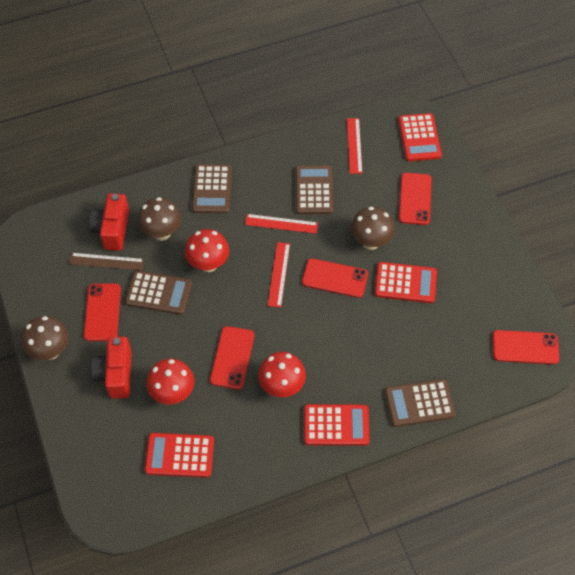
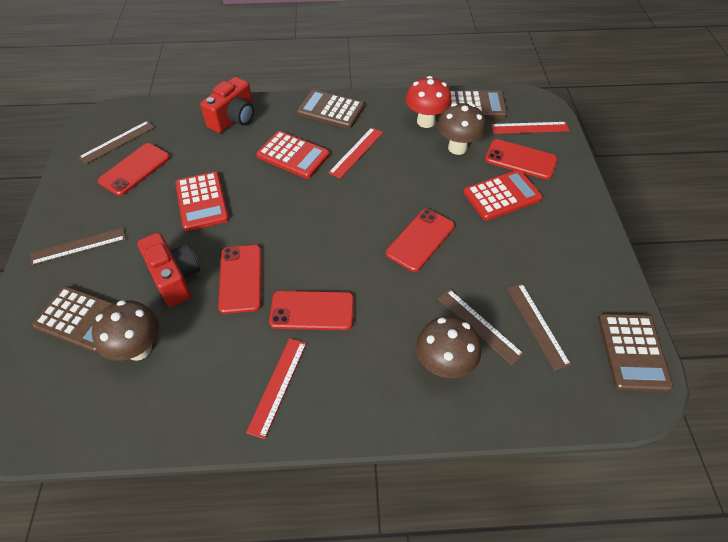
brown ruler: [69,253,144,271] = 1 -> [30,228,126,266] [78,121,155,165] [438,289,524,365] [507,283,571,371] = 4
red calculator: [145,433,214,478] [304,404,370,446] [374,262,437,303] [398,113,442,161] = 4 -> [175,172,229,231] [256,131,330,179] [464,170,543,221] = 3
red mushroom: [146,359,194,404] [185,229,229,272] [258,352,306,397] = 3 -> [406,76,452,128] = 1

